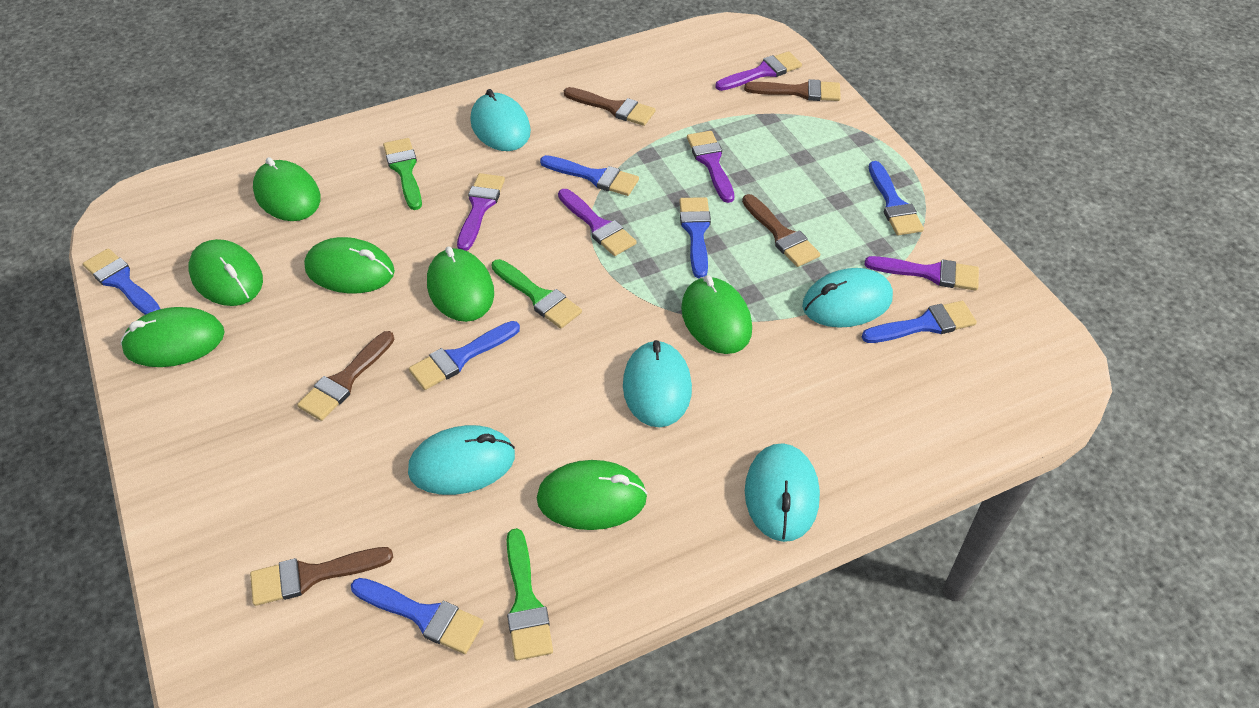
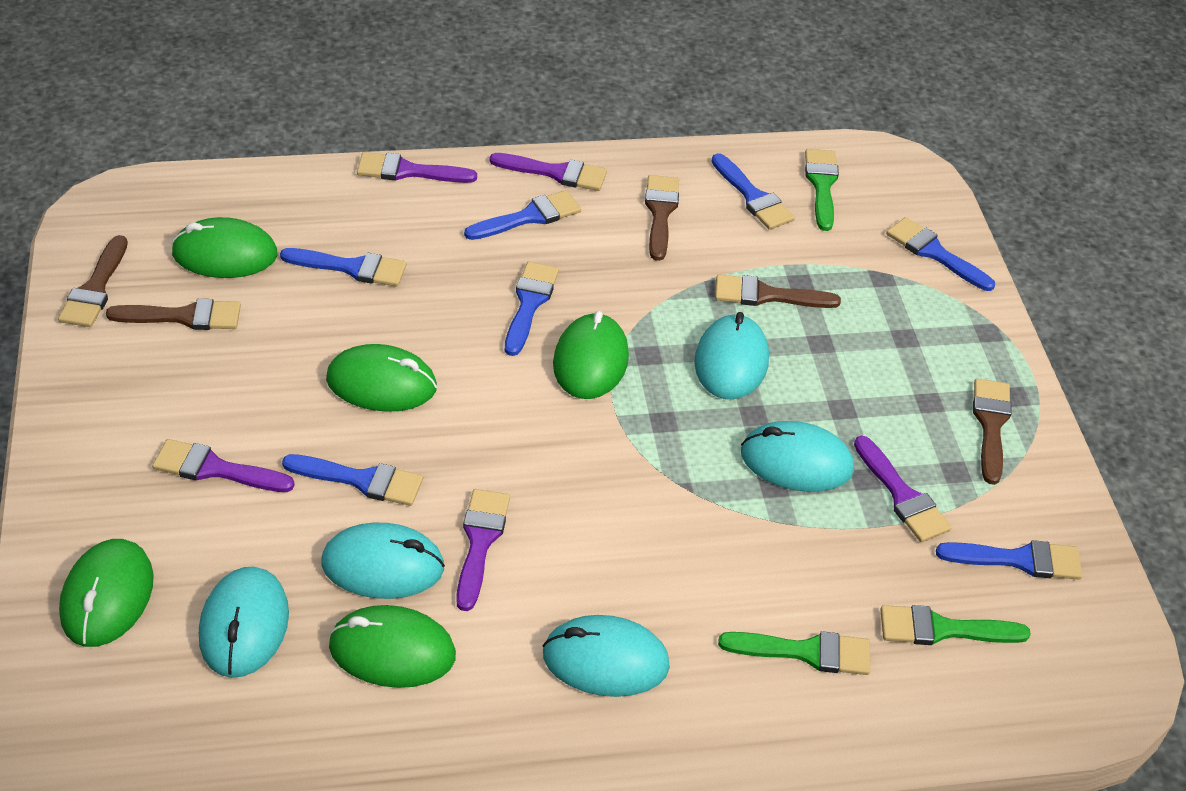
green mouse: [121,307,225,367] [189,239,263,306] [253,157,321,221] [304,237,395,294] [427,247,494,322] [537,460,648,530] [681,276,752,354] = 7 -> [59,539,154,647] [171,217,277,278] [326,344,437,412] [329,605,456,688] [553,311,629,399] = 5

